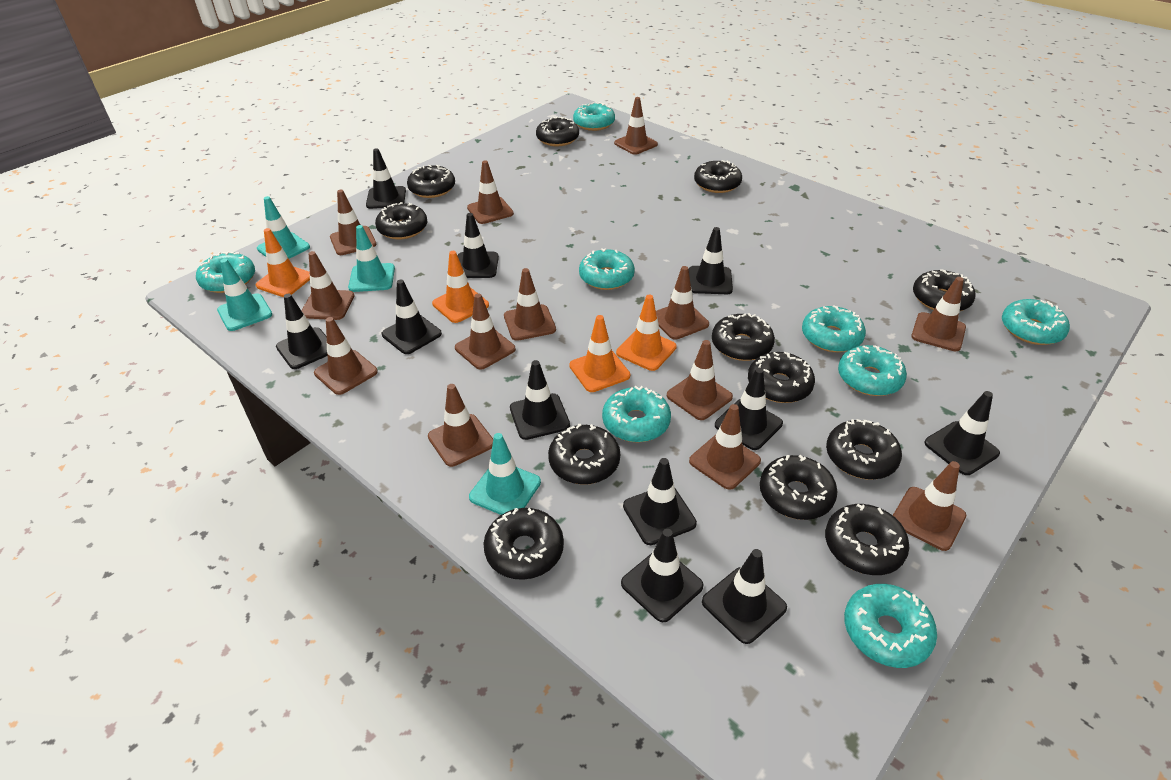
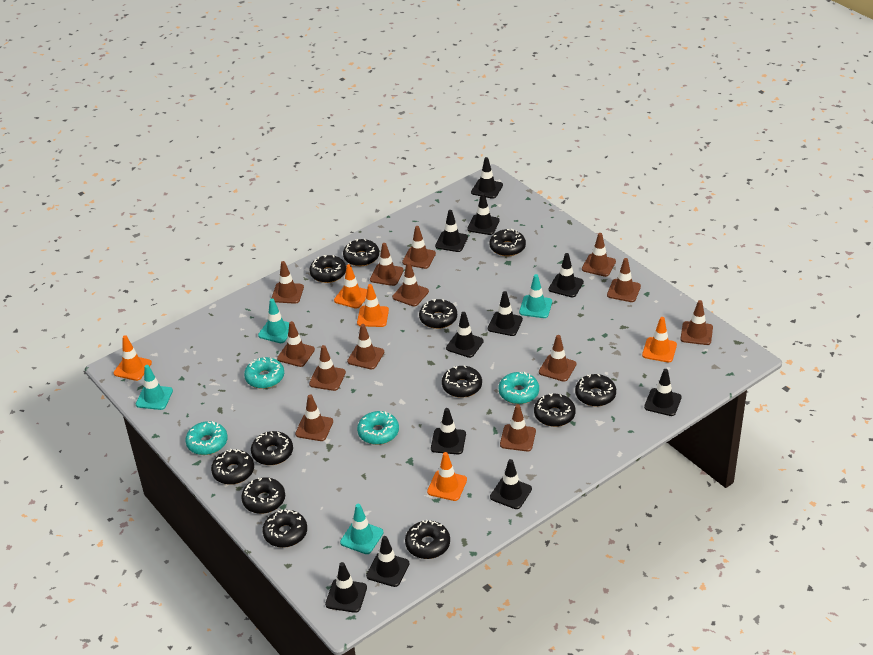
orange traffic cone: [256,228,310,297] [432,251,489,323] [569,315,630,392] [616,295,677,371] = 4 -> [113,335,152,381] [334,264,367,309] [357,284,389,327] [427,452,467,501] [642,317,677,362] = 5
turquoise donut: [196,252,255,293] [573,102,615,131] [579,248,635,290] [602,386,671,442] [802,305,866,352] [838,345,907,396] [844,584,937,668] [1002,299,1070,345] = 8 -> [185,421,228,455] [244,357,284,389] [357,411,399,445] [499,372,539,404] = 4

